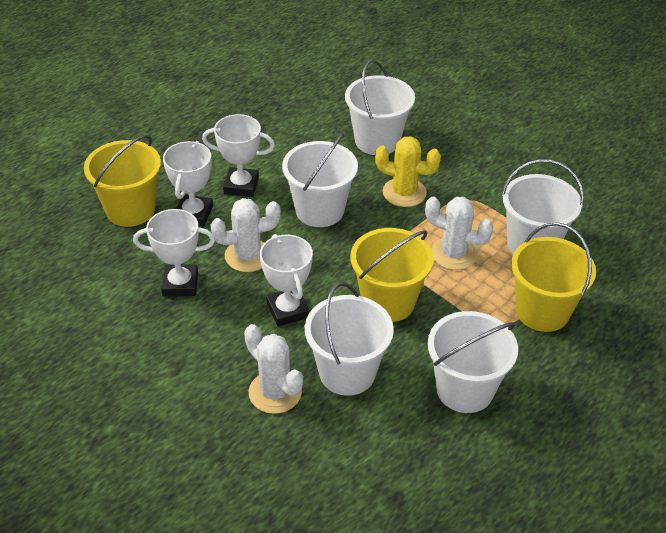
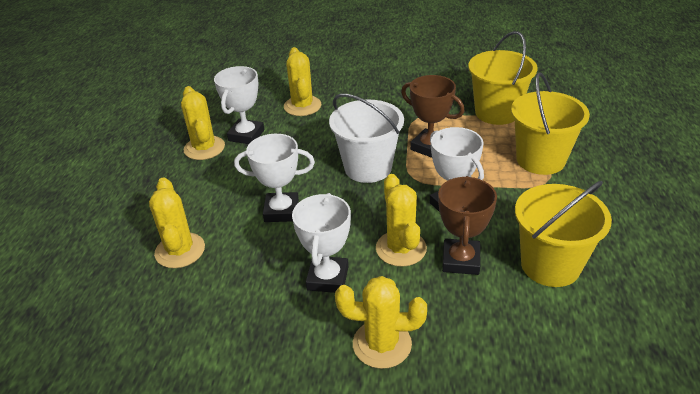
brown trophy: none = 0 -> [401,75,465,158] [438,176,497,275] = 2
white bucket: [282,132,358,227] [305,282,394,396] [345,59,415,155] [428,311,518,413] [501,159,584,254] = 5 -> [329,93,404,183] = 1
white cactus: [211,198,281,272] [244,324,303,414] [425,197,493,270] = 3 -> none = 0
yellow cactus: [375,137,441,207] = 1 -> [149,177,205,268] [181,86,225,160] [284,47,321,116] [335,276,427,369] [376,174,427,267] = 5

